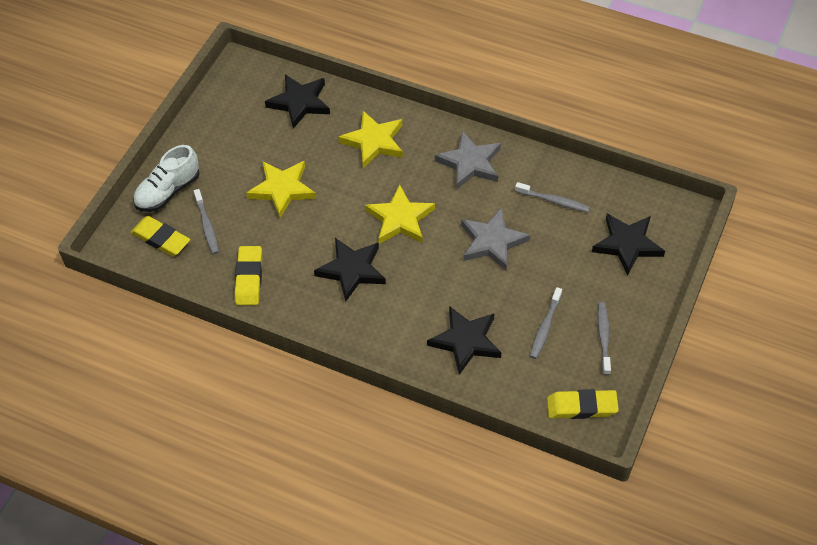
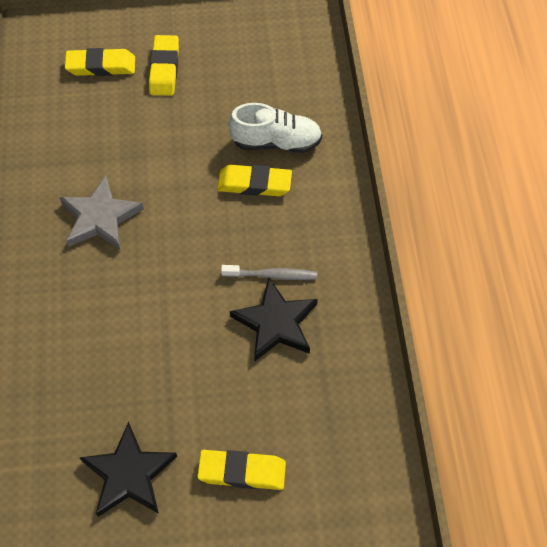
black star: [265,74,330,129] [314,238,386,302] [427,306,501,375] [592,214,665,275] = 4 -> [79,422,177,517] [230,278,318,362] = 2
grey star: [435,131,501,190] [461,208,530,270] = 2 -> [59,175,144,250] = 1
grey toothbrush: [194,189,219,254] [515,182,590,212] [530,287,562,359] [597,302,611,375] = 4 -> [221,265,317,280] = 1
yellow eraser: [130,216,190,256] [235,246,262,305] [547,389,619,419] = 3 -> [65,48,135,76] [149,35,179,96] [197,450,286,490] [217,165,292,196] = 4
yellow star: [246,161,316,218] [338,111,403,168] [365,184,435,244] = 3 -> none = 0

